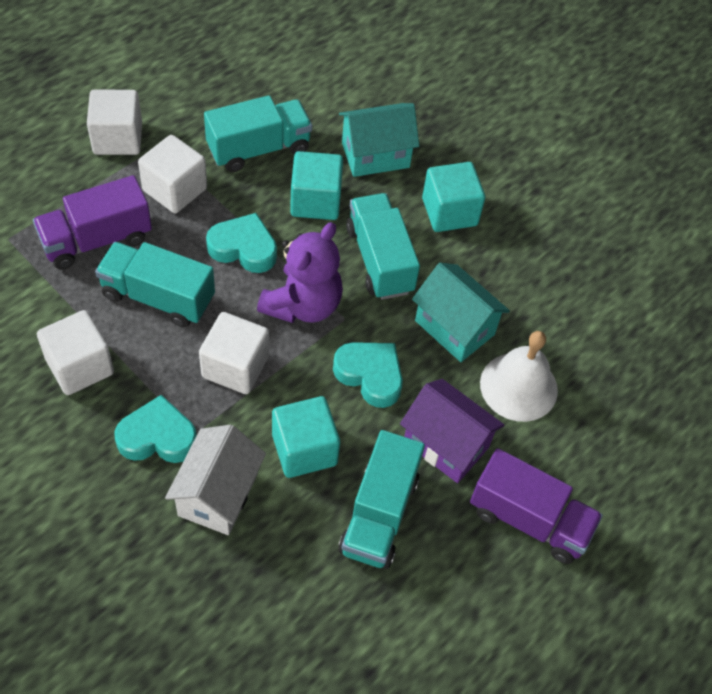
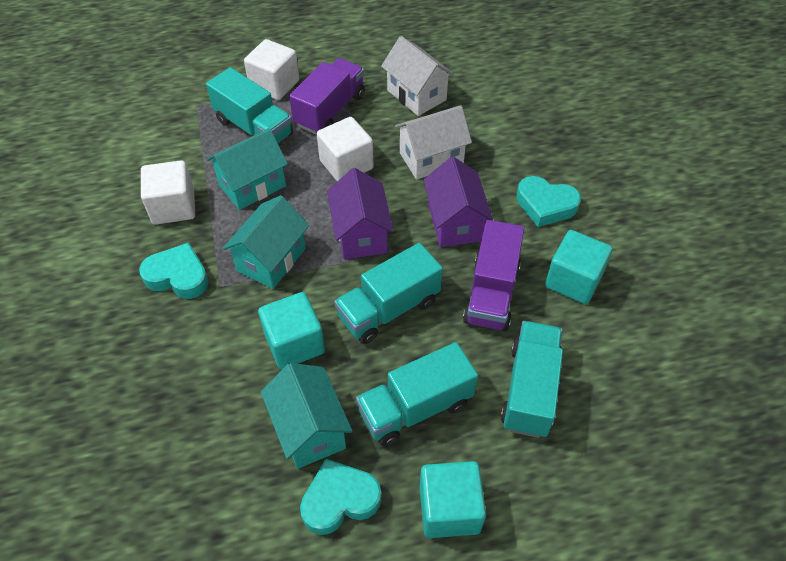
purple house: [400,379,504,483] = 1 -> [327,168,394,259] [423,157,493,247] = 2
purple teddy bear: [257,222,343,323] = 1 -> none = 0
turquoise house: [339,103,419,177] [412,263,510,362] = 2 -> [207,128,288,210] [223,195,309,289] [261,363,352,469] = 3
white bell: [480,331,558,422] = 1 -> none = 0
white cube: [37,310,114,395] [87,89,142,155] [138,135,207,213] [199,312,269,394] = 4 -> [141,160,195,225] [244,39,299,100] [317,117,374,181] = 3
white house: [165,424,266,535] = 1 -> [381,36,455,116] [395,105,472,180] = 2

